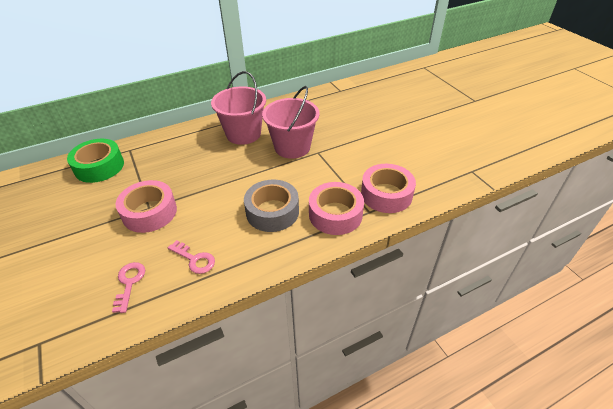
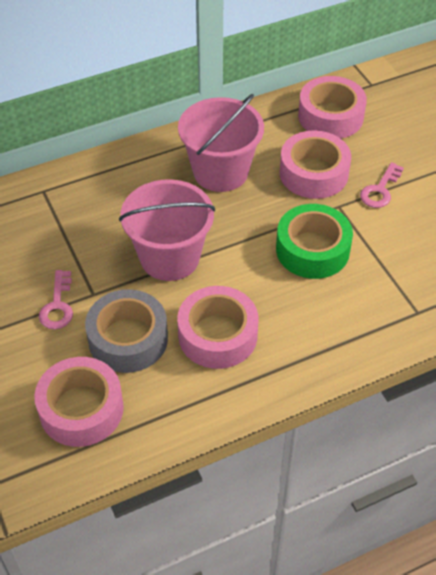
pink tape: [116,180,177,233] [309,182,364,235] [361,164,416,213] = 3 -> [34,357,124,447] [177,286,258,369] [279,130,351,199] [298,76,367,139] = 4

